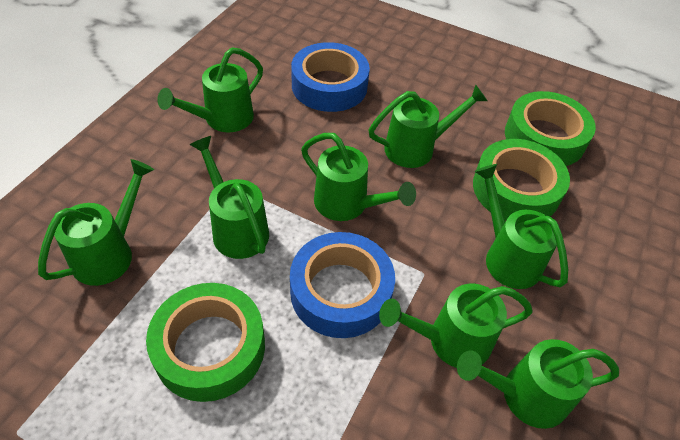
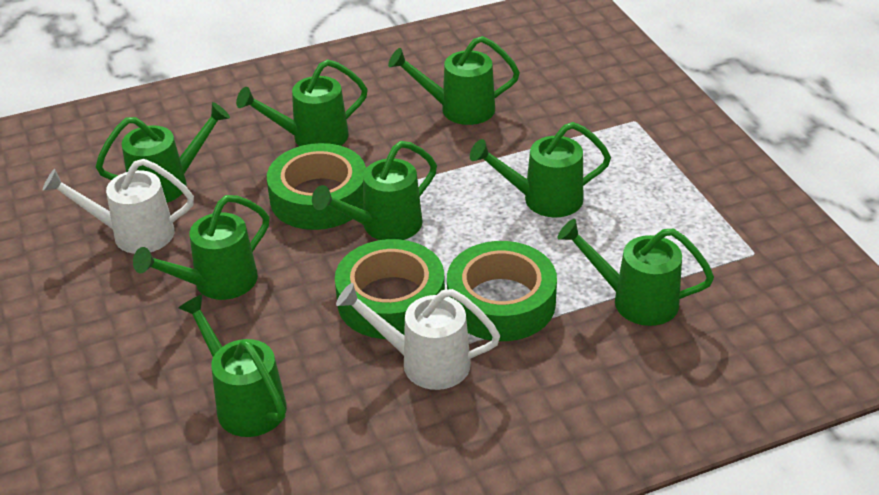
blue tape: [290,232,395,338] [291,42,370,112] = 2 -> none = 0
white watering can: none = 0 -> [43,159,194,254] [336,283,500,390] = 2

